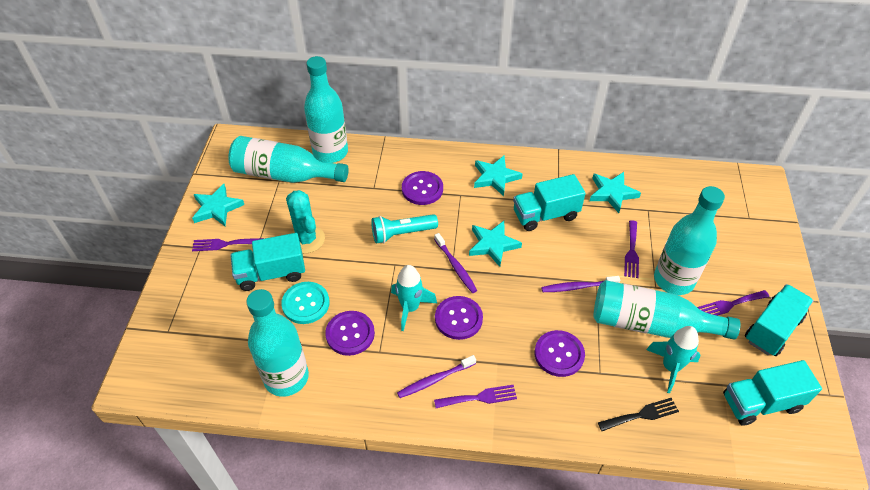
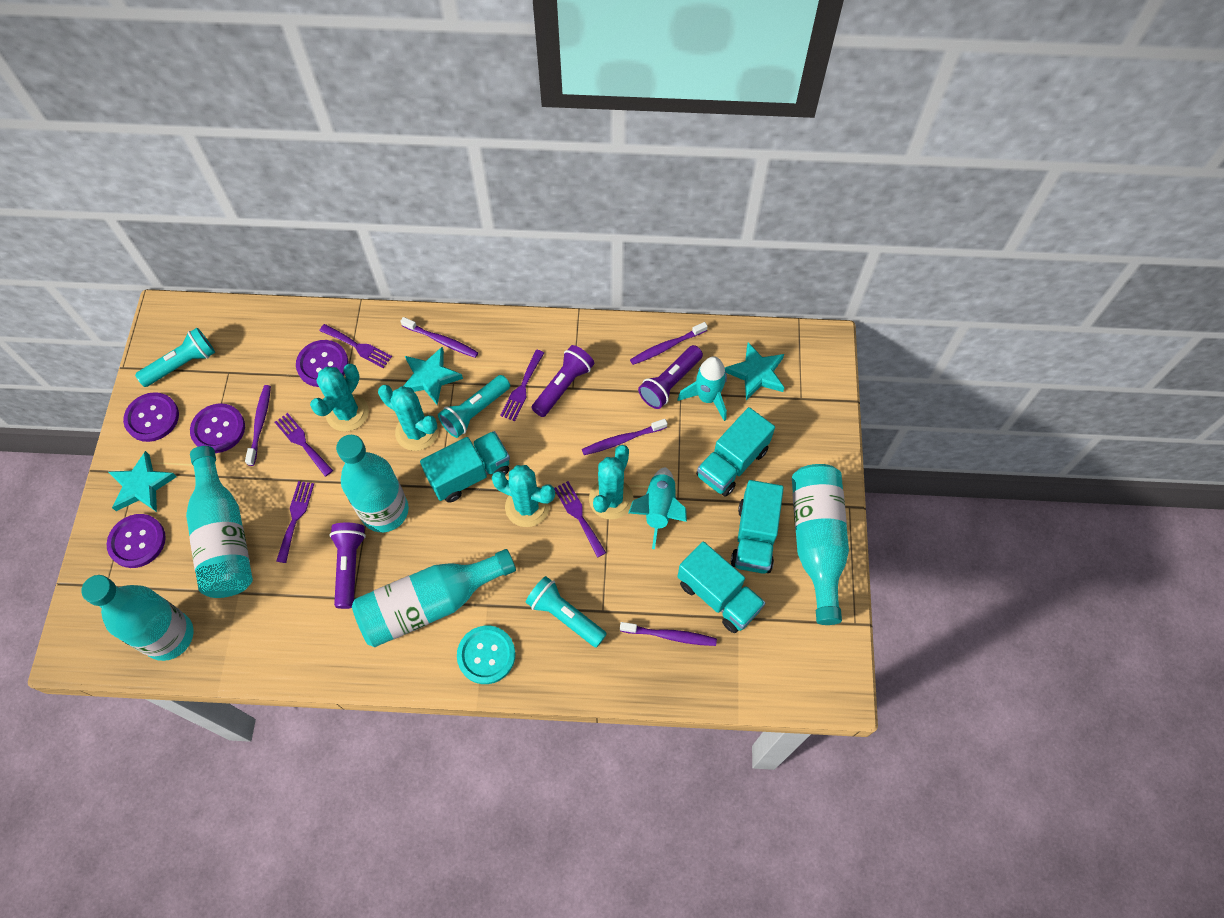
black fork: [598,398,679,431] = 1 -> none = 0
purple flashlight: none = 0 -> [330,523,366,609] [531,345,594,417] [638,345,703,409] = 3
purple fork: [192,238,264,251] [434,385,517,408] [624,220,639,278] [697,290,769,316] = 4 -> [275,413,333,477] [276,481,314,563] [319,324,392,368] [500,350,544,421] [554,481,606,558] = 5
purple toothbrush: [397,355,476,398] [434,233,477,293] [541,276,620,292] = 3 -> [245,385,271,466] [400,317,478,358] [582,419,667,455] [620,622,717,646] [630,322,708,365] = 5
turquoise cactus: [286,190,325,254] = 1 -> [310,364,369,432] [378,385,438,451] [492,465,555,527] [589,445,633,519] = 4
turquoise flashlight: [371,214,438,244] = 1 -> [135,328,215,387] [438,375,510,438] [526,576,607,648] = 3
turquoise star: [192,184,244,226] [469,221,522,267] [474,156,522,196] [590,172,641,213] = 4 -> [109,451,177,512] [403,347,463,405] [725,342,784,400] = 3

